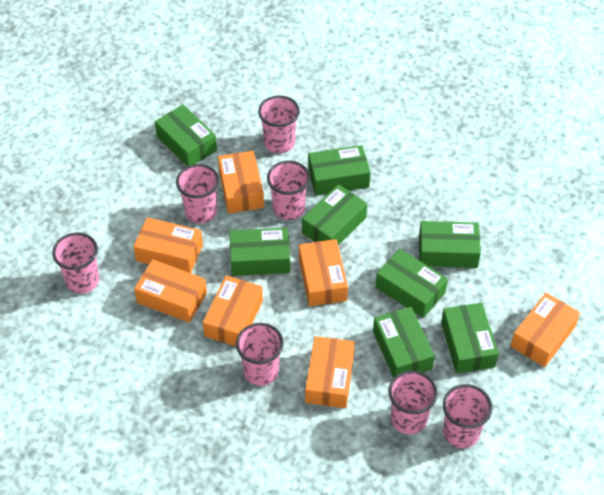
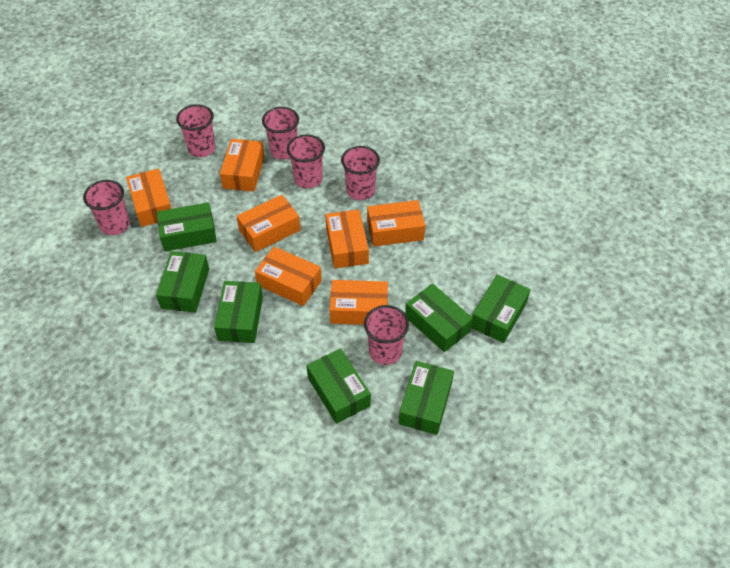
green box: [155,105,217,166] [230,228,290,276] [302,184,367,245] [308,145,371,196] [373,307,435,378] [376,249,448,318] [419,221,481,268] [441,303,499,373] = 8 -> [156,251,209,312] [157,202,217,252] [214,281,263,343] [306,348,371,424] [399,361,454,435] [405,284,473,352] [471,274,531,343] = 7
pink cup: [52,232,99,294] [176,164,219,223] [236,323,284,386] [258,95,300,153] [267,161,310,220] [388,371,438,435] [443,384,492,448] = 7 -> [83,180,130,235] [176,104,215,157] [262,107,299,160] [287,135,325,189] [341,146,380,200] [364,305,409,365] = 6

